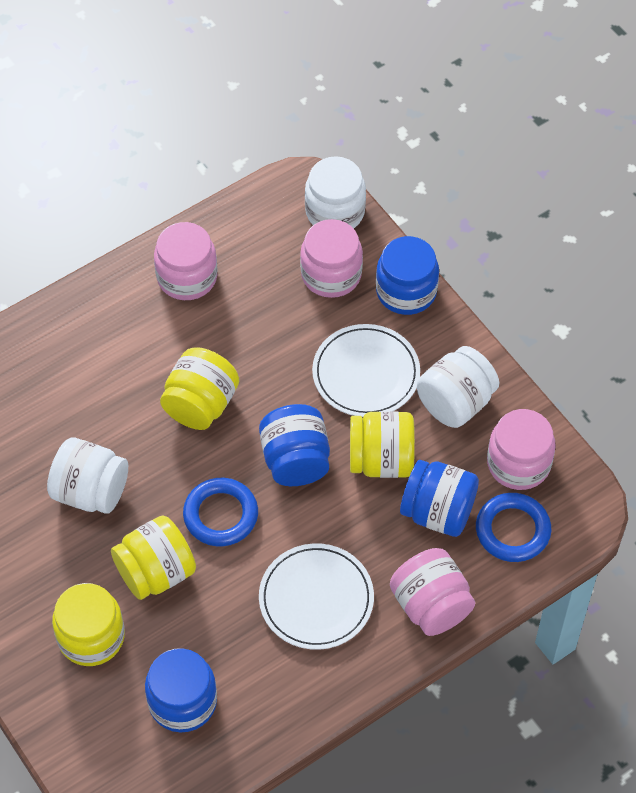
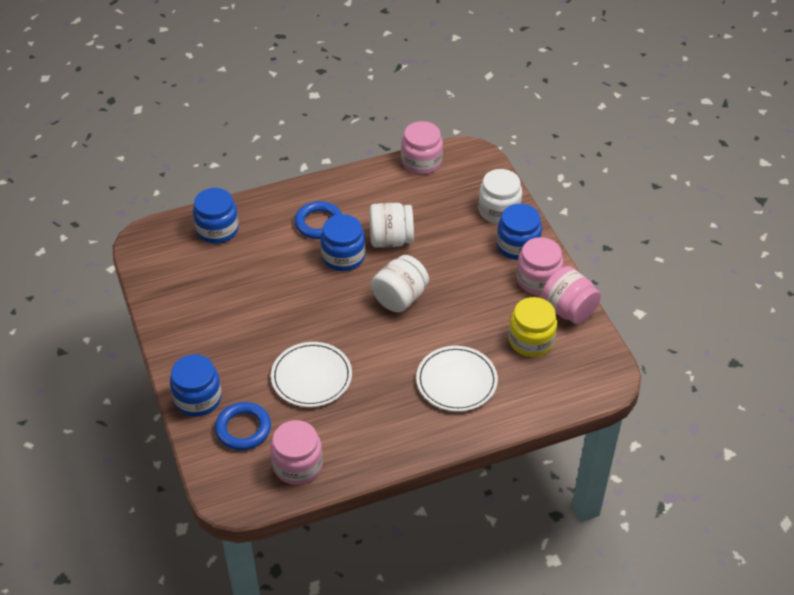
yellow jar: [52,583,125,666] [111,515,196,600] [160,347,239,430] [350,411,415,478] = 4 -> [509,297,557,357] = 1

